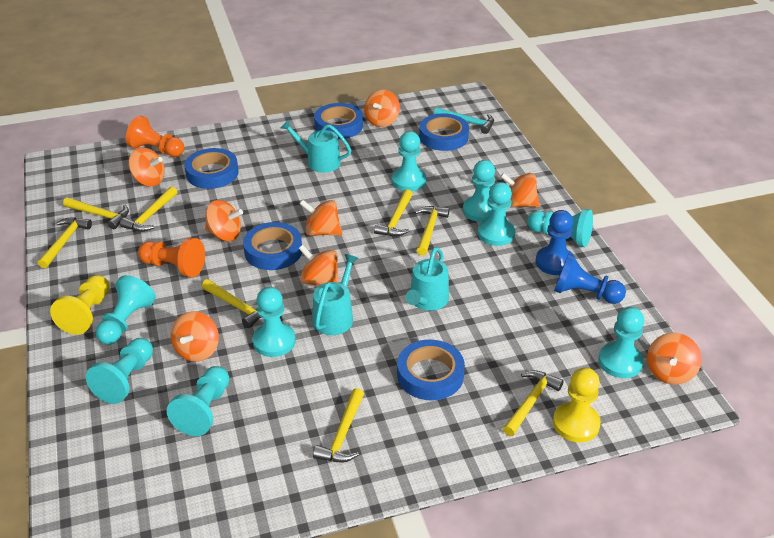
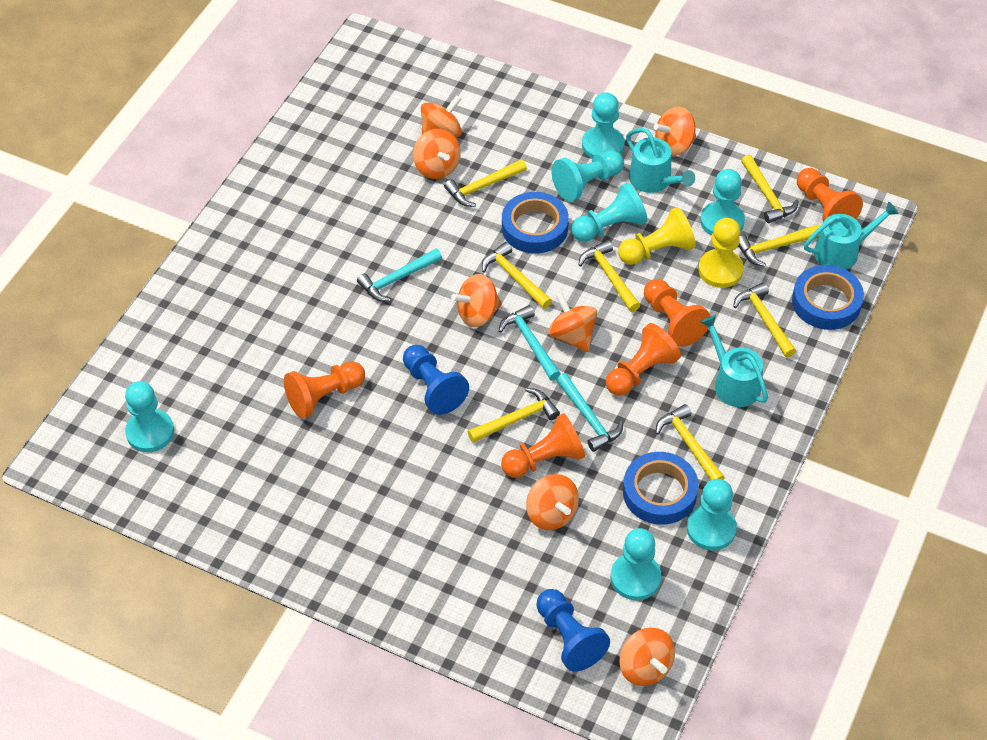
blue tape: [185,148,239,189] [243,222,302,270] [314,103,363,139] [397,340,465,400] [419,113,469,151] = 5 -> [502,192,569,253] [623,452,699,525] [792,265,864,330] = 3
orange pawn: [126,115,184,157] [138,238,205,277] = 2 -> [284,361,365,418] [501,413,585,478] [606,323,681,396] [644,279,710,347] [797,168,863,222] = 5
orange spinning top: [128,147,165,186] [171,311,219,362] [205,200,243,241] [299,245,339,285] [300,200,342,236] [364,89,400,127] [500,173,540,208] [647,333,702,385] = 8 -> [413,129,461,179] [421,95,462,138] [451,274,502,327] [526,474,579,530] [548,292,597,352] [619,628,675,686] [654,107,696,156] = 7
turquoise hammer: [434,107,494,134] = 1 -> [357,248,442,301] [499,305,561,380] [556,373,623,452] = 3
turquoise pawn: [86,338,153,404] [96,275,156,345] [167,366,230,436] [253,287,296,357] [392,131,426,191] [463,160,495,222] [478,182,515,246] [527,209,593,247] [598,307,644,378] = 9 -> [125,381,174,452] [552,151,624,202] [571,182,647,242] [582,92,625,158] [611,528,661,600] [686,479,737,551] [700,169,745,236] = 7

